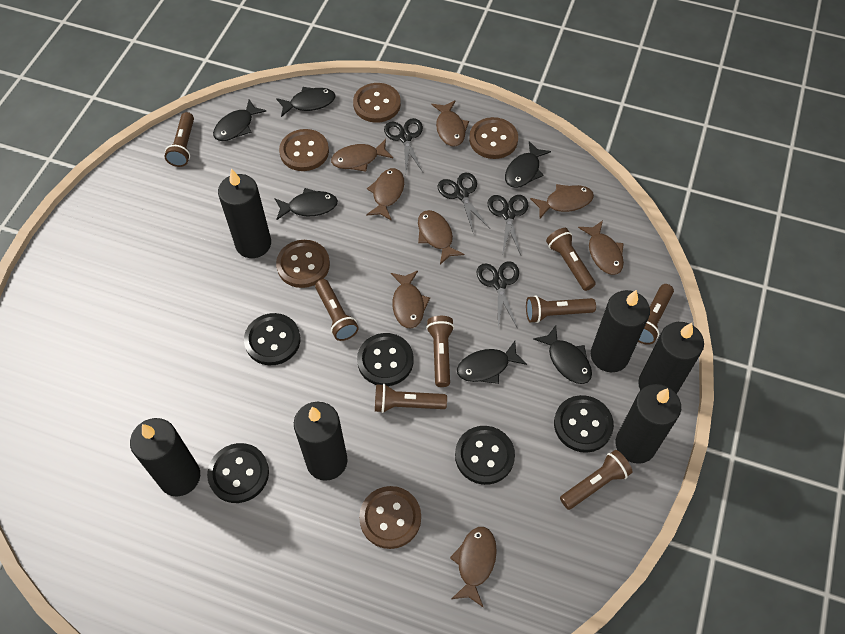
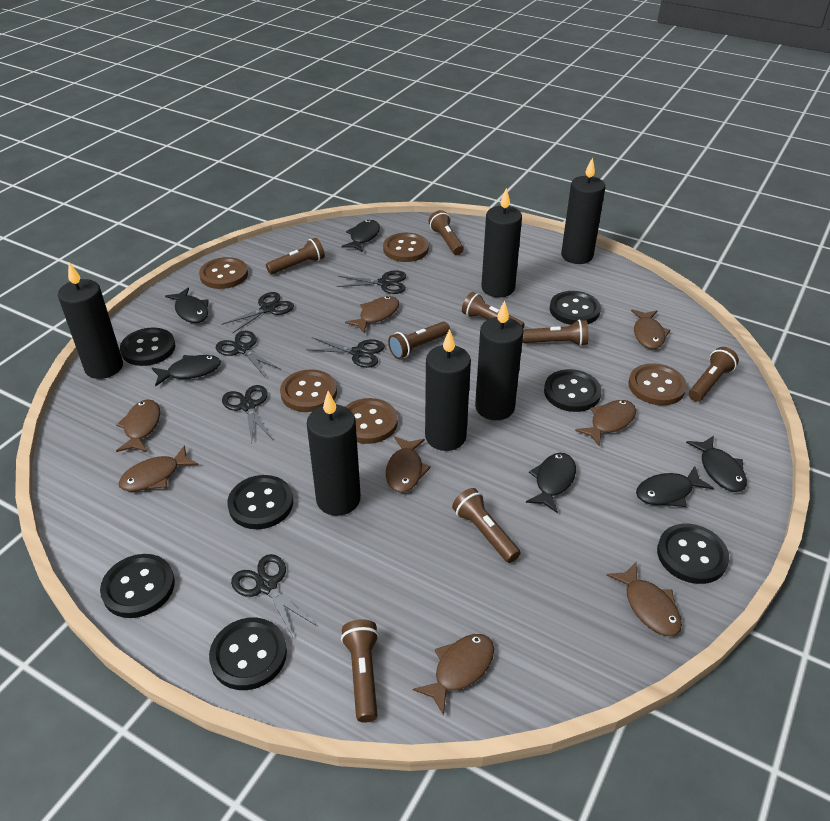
black button: [207,443,269,503] [244,313,300,365] [357,333,414,386] [455,426,515,485] [554,395,614,453] = 5 -> [100,554,175,618] [120,328,176,366] [209,618,287,690] [227,475,293,529] [544,369,602,412] [550,291,601,325] [657,524,729,584] = 7
black scissors: [384,118,423,172] [438,173,490,232] [476,261,519,327] [488,195,529,255] = 4 -> [216,331,281,377] [222,292,294,334] [222,385,273,443] [231,554,315,639] [306,337,385,368] [337,271,406,294] = 6

